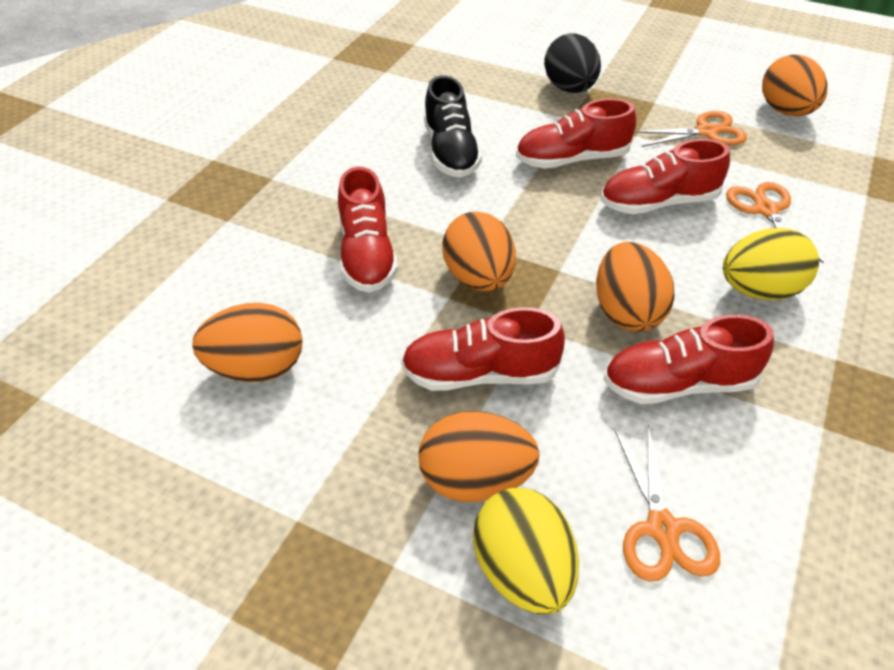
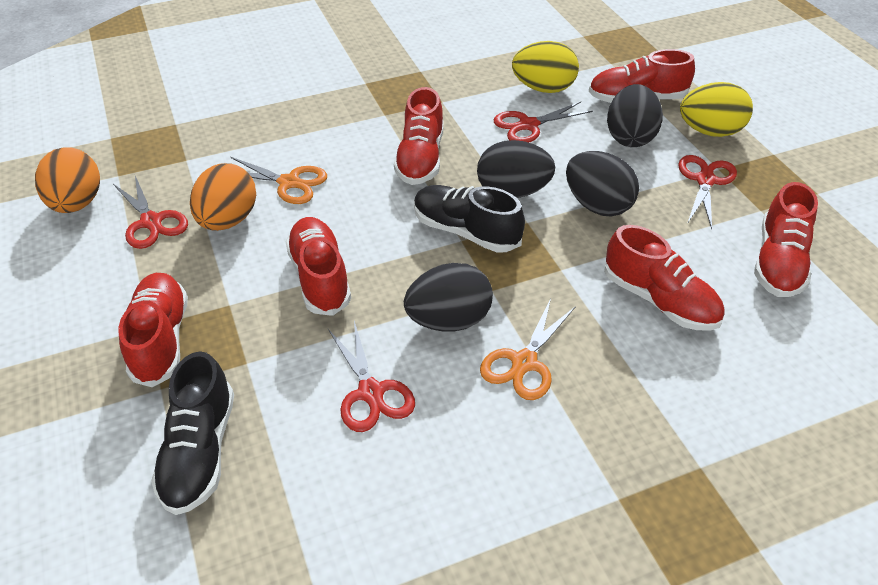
black egg: [544,33,601,93] = 1 -> [404,263,493,332] [477,140,555,198] [566,151,639,217] [607,84,663,147] = 4
black shoe: [424,75,482,178] = 1 -> [151,351,234,515] [414,185,525,253] = 2
orange egg: [192,303,303,382] [419,411,540,502] [442,212,516,291] [596,242,675,332] [762,54,828,116] = 5 -> [35,147,100,213] [190,163,256,231] = 2
orange scissors: [615,426,720,582] [634,111,747,147] [726,182,823,263] = 3 -> [230,157,327,204] [480,298,576,400] = 2
red scissors: none = 0 -> [113,176,188,249] [328,321,415,432] [494,102,593,143] [678,155,737,229] = 4
red shoe: [338,167,398,293] [401,307,565,391] [516,98,636,169] [601,139,730,214] [603,315,774,404] = 5 -> [119,273,188,387] [285,217,351,316] [394,87,444,185] [589,49,695,103] [604,225,725,331] [754,182,818,297] = 6

